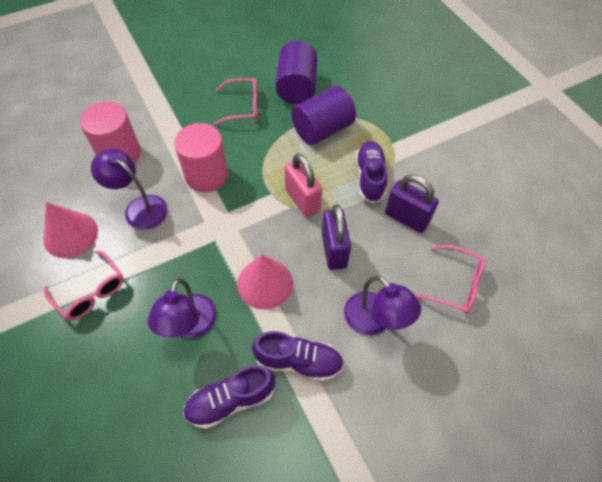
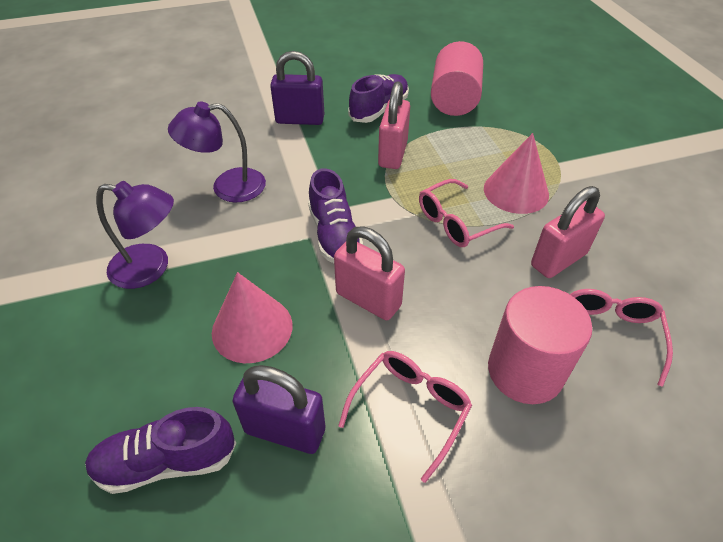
pink padlock: [285,153,322,217] = 1 -> [334,226,405,320] [378,82,410,169] [531,186,605,278] = 3
purple cylinder: [275,41,318,104] [291,86,356,145] = 2 -> none = 0
purple lamp: [91,149,168,230] [147,278,217,338] [344,276,421,335] = 3 -> [96,181,174,289] [168,102,266,203] = 2

